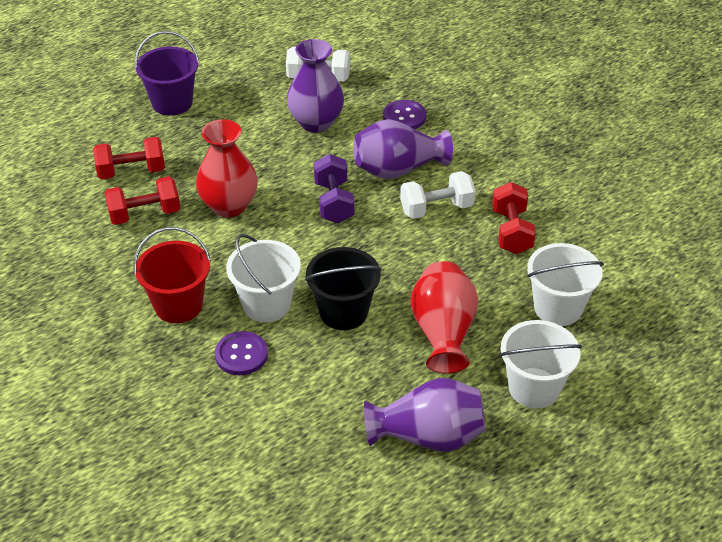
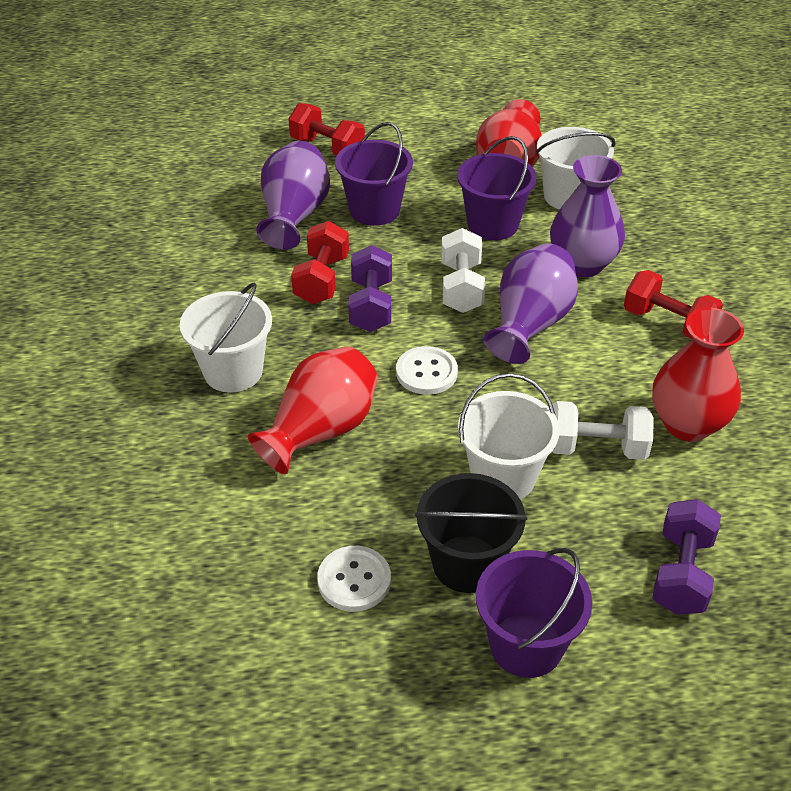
purple bucket: [135,31,199,116] = 1 -> [335,122,413,226] [457,136,537,240] [476,548,592,678] = 3
purple button: [215,331,268,375] [383,100,426,129] = 2 -> none = 0
purple dumbbell: [314,154,354,223] = 1 -> [348,245,392,332] [652,499,721,615] = 2
red bucket: [134,227,211,323] = 1 -> none = 0
red vase: [196,119,258,217] [410,261,478,374] = 2 -> [248,346,378,474] [476,99,542,167] [653,308,744,441] = 3
white button: none = 0 -> [317,546,391,612] [396,346,458,395] = 2

